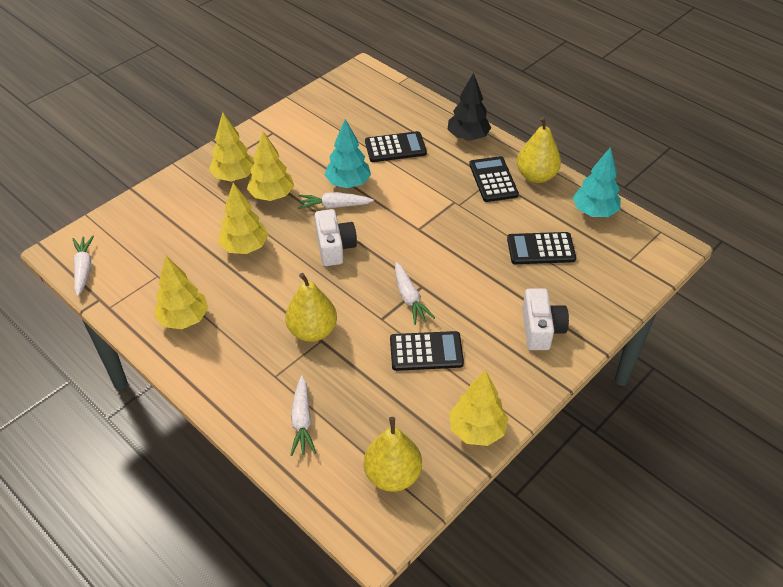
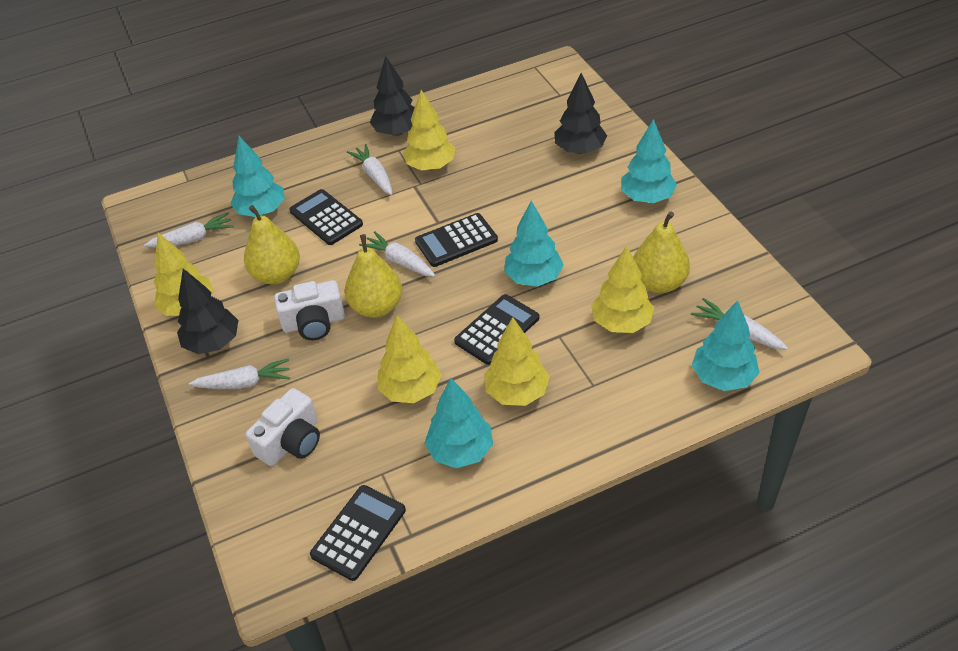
black tree: [447,73,491,141] = 1 -> [177,268,239,354] [370,56,415,136] [555,73,607,154] = 3
turquoise tree: [325,119,371,188] [573,147,621,217] = 2 -> [230,136,285,217] [424,378,493,468] [504,201,564,287] [621,119,677,203] [692,300,759,391] = 5
white carrot: [73,236,94,296] [290,376,316,456] [298,192,374,209] [395,262,435,325] = 4 -> [144,213,234,247] [189,358,290,389] [347,144,392,195] [359,231,435,277] [691,298,788,350] = 5

